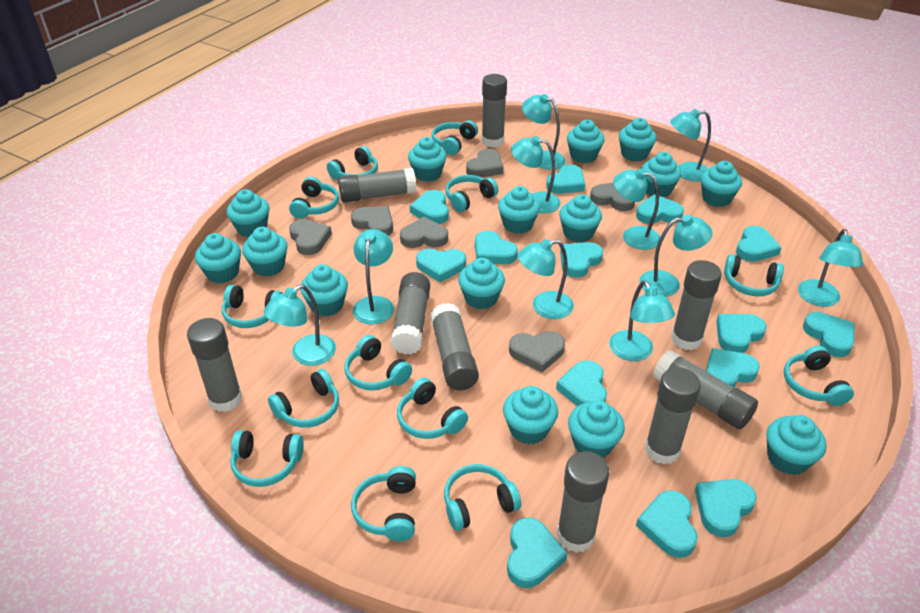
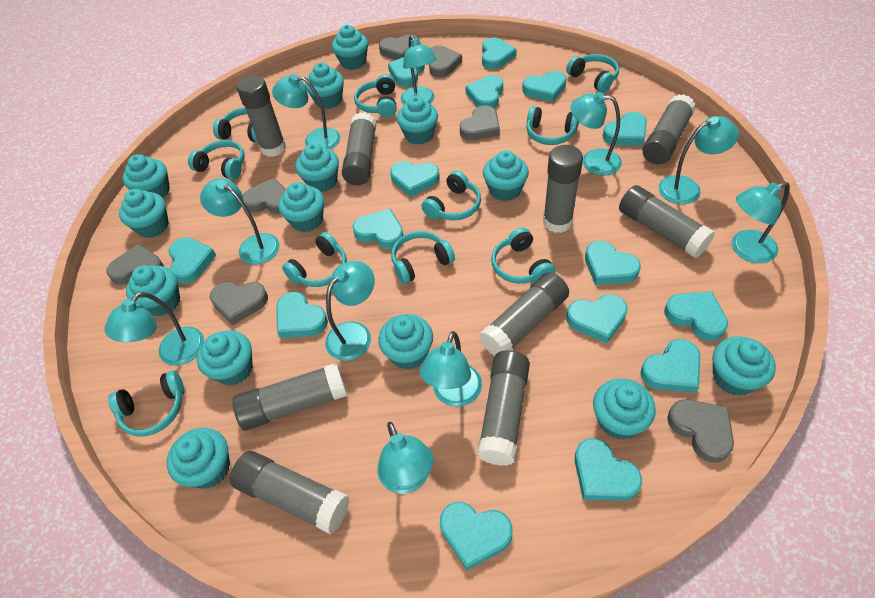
grey heart: [289,219,332,255] [351,206,393,236] [400,217,448,248] [466,149,503,177] [509,331,565,372] [590,183,635,211] = 6 -> [106,244,164,285] [210,282,268,325] [243,178,287,214] [379,34,418,60] [429,45,462,77] [460,106,500,141] [667,399,734,463] = 7
turquoise cupcake: [195,233,241,283] [227,189,269,237] [242,227,288,277] [300,264,348,317] [408,137,447,182] [458,258,505,309] [498,186,540,234] [503,386,558,444] [559,194,602,243] [567,120,605,163] [568,400,625,457] [619,118,657,161] [641,152,682,197] [701,161,742,207] [766,415,827,475] = 15 -> [119,189,169,238] [122,154,170,198] [126,265,180,317] [167,428,230,489] [197,330,253,386] [278,182,324,232] [295,143,339,192] [305,63,344,109] [332,25,368,70] [378,314,433,370] [397,96,438,145] [483,150,529,201] [593,378,656,439] [713,336,776,396] = 14
turquoise headphones: [222,285,283,328] [230,430,304,487] [268,369,339,428] [289,177,339,219] [327,146,378,180] [345,335,412,390] [351,466,416,541] [397,378,468,439] [432,120,478,155] [444,464,521,531] [446,175,498,212] [724,254,784,296] [784,346,854,406] = 13 -> [108,370,184,437] [188,140,245,180] [213,107,258,142] [282,232,347,287] [354,74,397,117] [391,231,455,284] [421,171,481,220] [491,227,555,284] [526,106,579,145] [566,54,619,92] = 10
turquoise heart: [410,190,449,224] [416,249,466,282] [475,230,518,264] [507,518,567,588] [546,164,585,194] [556,360,607,406] [560,242,603,278] [636,194,684,224] [636,490,698,558] [695,479,757,537] [706,348,760,388] [716,314,766,353] [736,226,782,262] [803,312,854,357] = 14 -> [168,237,216,284] [276,292,328,338] [353,209,404,249] [388,57,425,87] [390,161,440,197] [440,502,513,570] [465,75,503,108] [482,37,517,69] [522,71,566,102] [566,294,628,343] [575,438,642,501] [585,241,641,285] [603,112,647,146] [640,339,700,393] [664,292,728,341] = 15

